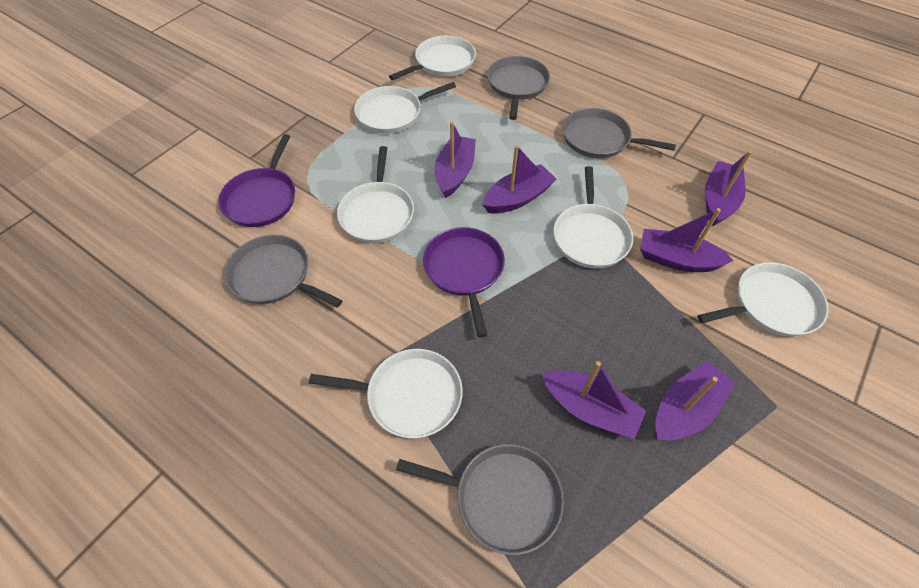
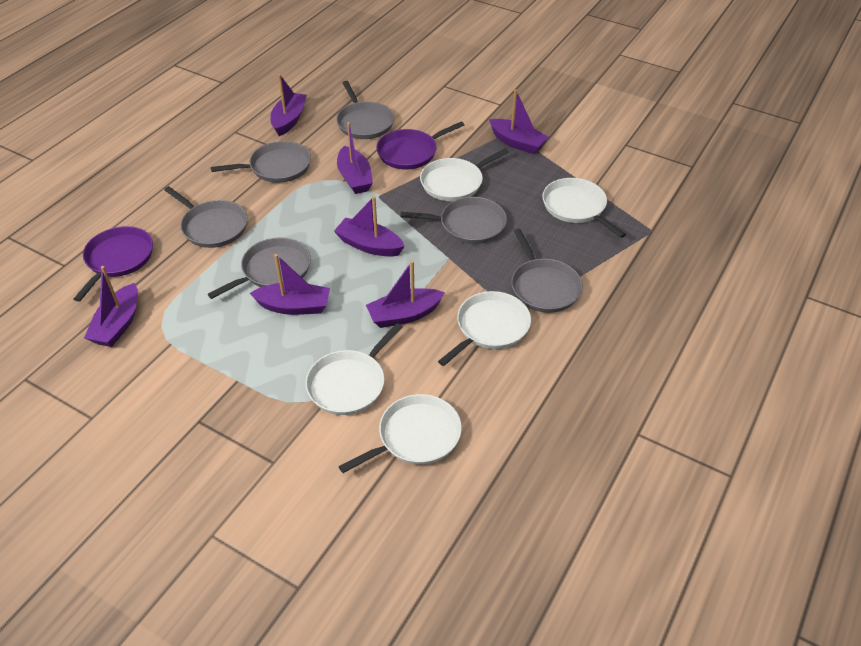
grey pan: [224,235,343,308] [396,444,564,555] [487,56,550,120] [563,108,676,158] = 4 -> [164,186,248,248] [208,237,311,299] [211,141,311,183] [336,81,394,139] [400,197,507,244] [511,229,583,313] = 6
purple boat: [435,122,476,198] [482,145,557,214] [542,361,646,439] [640,208,734,272] [655,361,735,440] [705,150,752,226] = 6 -> [84,266,138,347] [250,254,330,315] [271,74,307,136] [334,196,405,257] [337,122,373,194] [366,261,445,328] [489,89,549,154] = 7
white pan: [309,349,463,438] [337,146,414,243] [354,82,456,134] [389,36,476,80] [553,166,633,268] [698,262,828,336] = 6 -> [305,323,402,415] [339,394,462,473] [420,149,509,201] [438,291,531,366] [542,178,626,238] = 5

